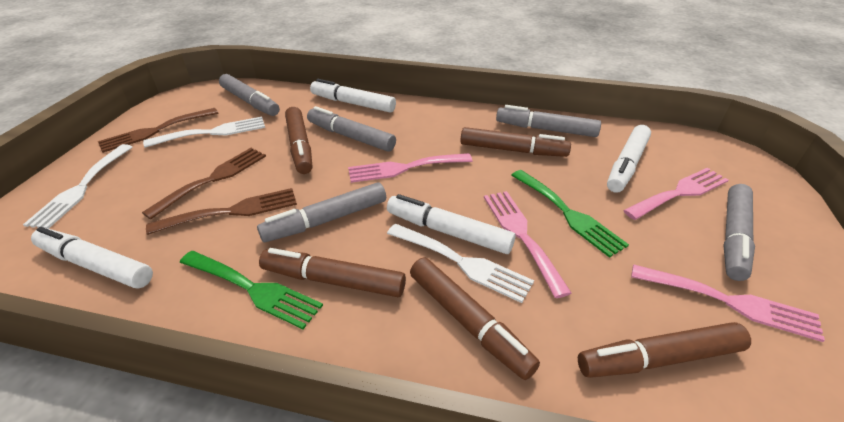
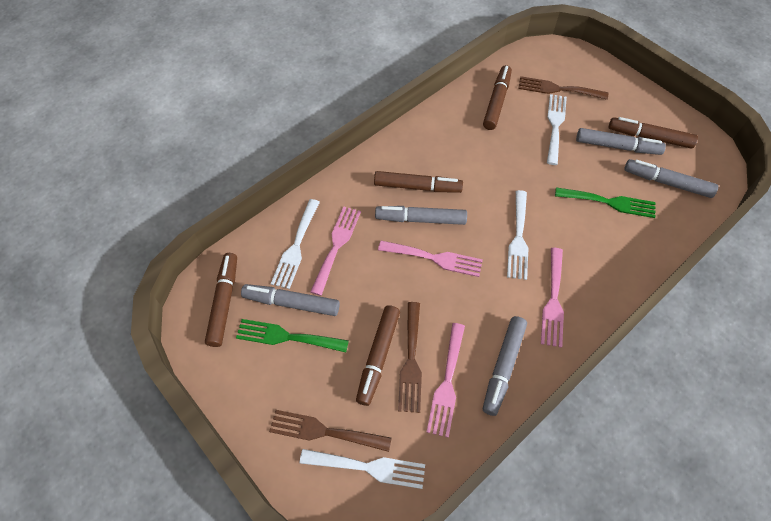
white fork: [23,144,132,229] [143,117,265,148] [387,224,534,303] = 3 -> [271,199,320,289] [300,449,425,489] [507,190,528,280] [547,94,567,165] = 4
white marker: [31,227,153,289] [310,79,396,113] [387,194,515,254] [607,125,651,193] = 4 -> none = 0

